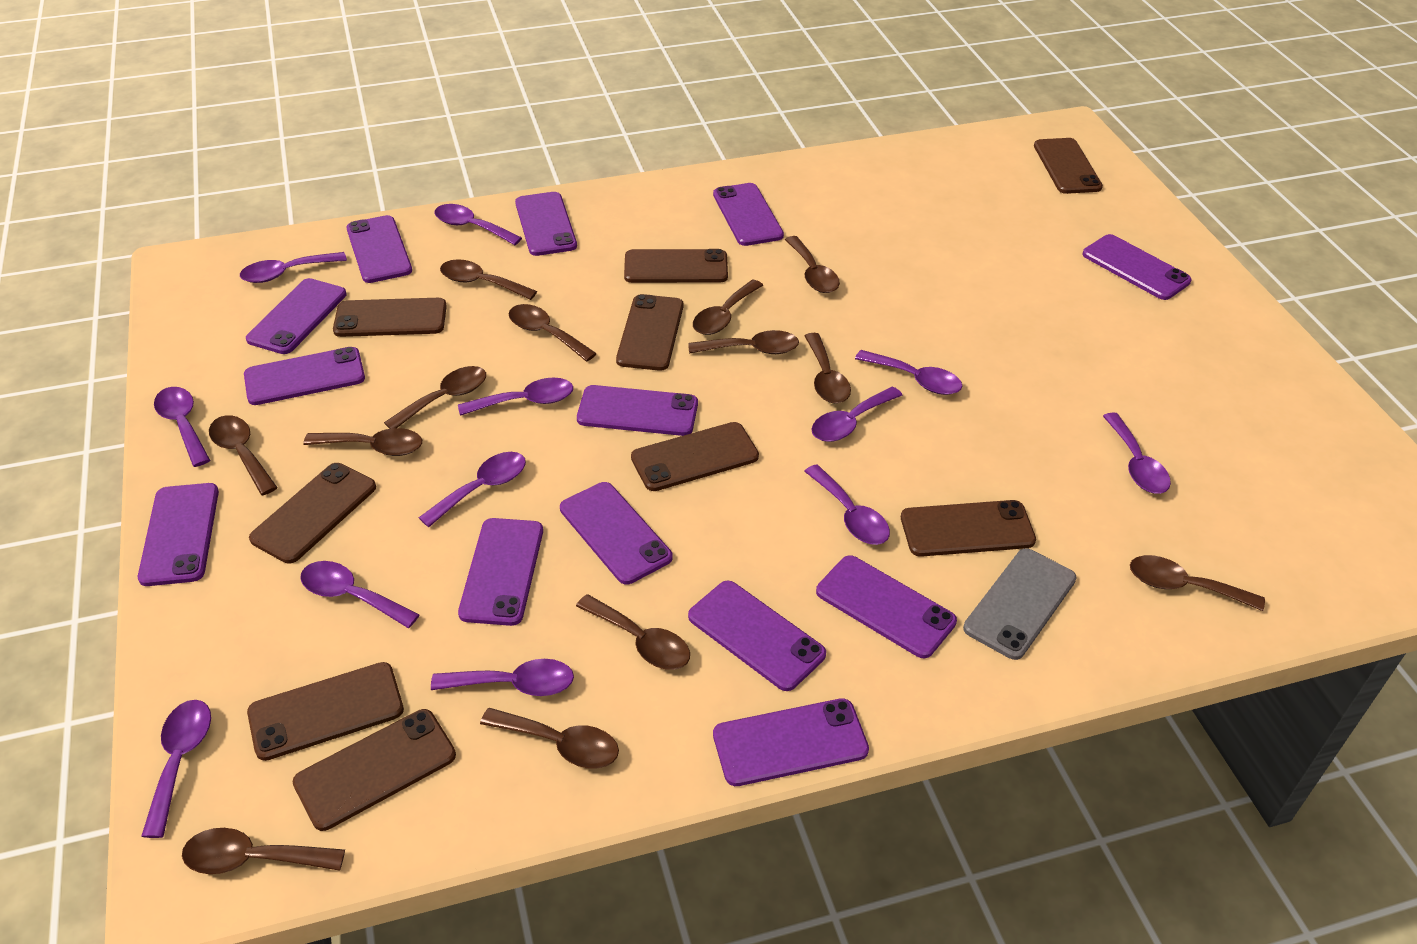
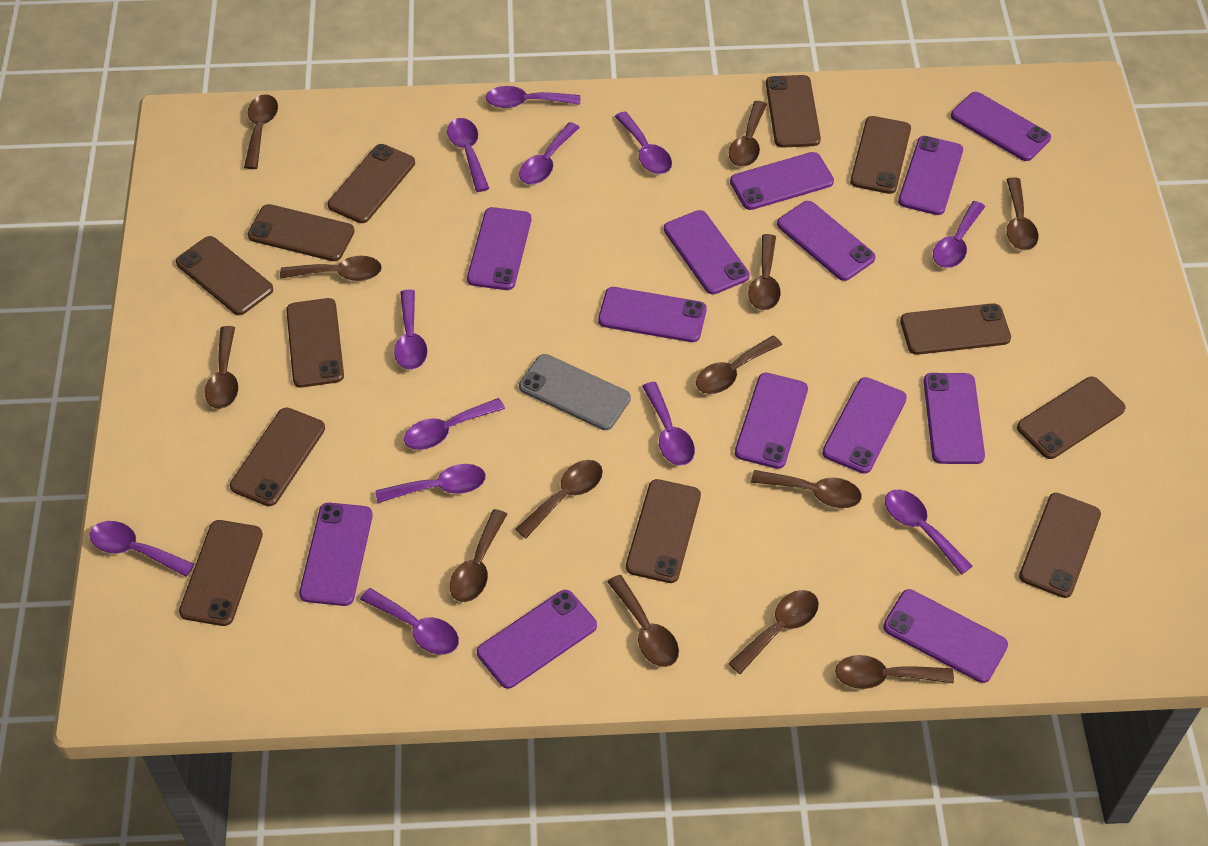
brown phone: [247,662,404,761] [249,463,376,564] [293,709,456,831] [333,298,447,337] [616,294,683,371] [624,249,728,283] [631,422,759,491] [901,500,1036,557] [1034,138,1103,194] = 9 -> [176,236,273,315] [179,520,263,626] [230,408,325,506] [248,204,354,261] [286,298,344,387] [328,144,415,223] [626,479,701,583] [766,75,821,148] [850,116,911,194] [900,303,1011,355] [1017,377,1126,459] [1019,493,1101,598] = 12

